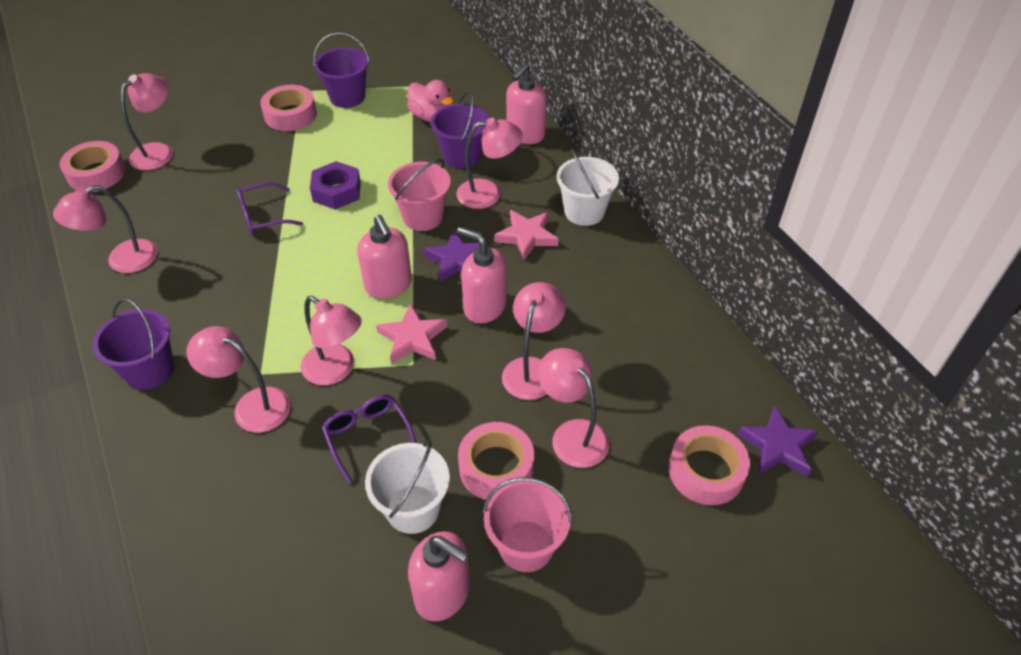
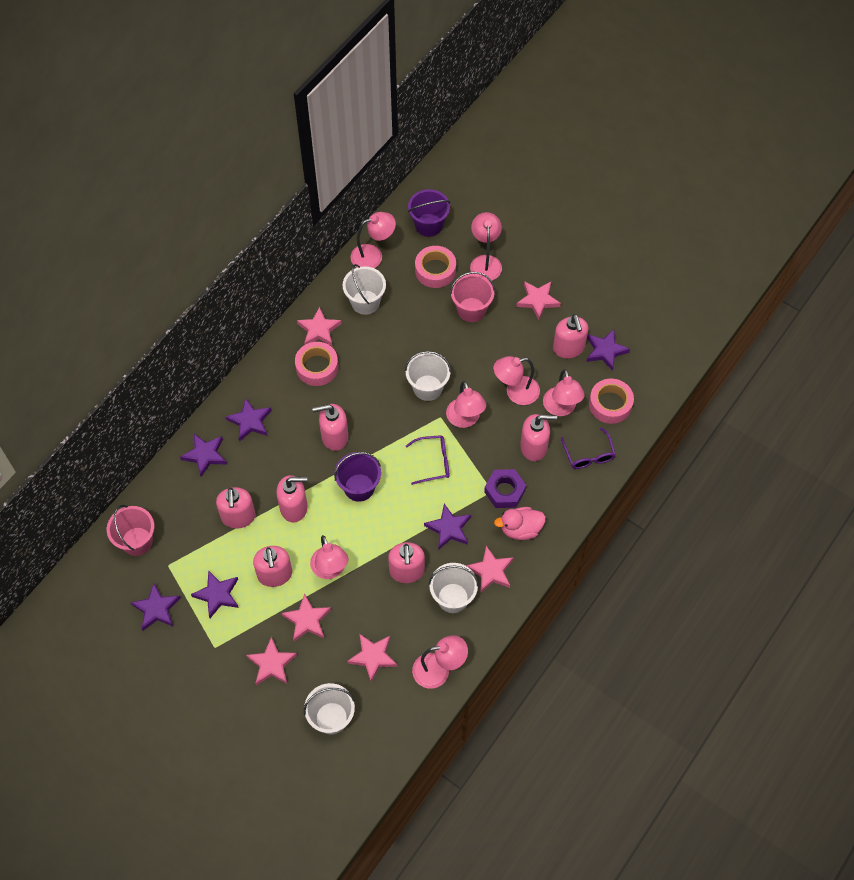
pink soap dispenser: [357,215,412,299] [408,531,470,622] [457,227,507,324] [506,63,547,144] = 4 -> [216,487,256,529] [253,546,292,587] [276,475,308,523] [312,404,348,451] [388,542,425,583] [520,414,557,461] [553,314,588,358] = 7
pink star: [376,304,447,364] [494,210,559,260] = 2 -> [246,637,297,685] [281,593,331,642] [297,306,342,346] [347,634,397,682] [466,546,514,593] [516,281,561,320] = 6
pink tape: [59,141,126,192] [260,85,317,131] [458,422,534,500] [669,425,750,505] = 4 -> [295,342,338,386] [415,246,456,288] [589,379,634,424] = 3
purple bucket: [93,298,174,390] [313,32,370,108] [431,91,489,168] = 3 -> [334,452,381,502] [408,189,450,237] = 2
purple star: [423,230,488,282] [737,406,818,477] = 2 -> [130,583,181,631] [180,434,227,477] [191,570,239,618] [225,398,272,442] [424,504,471,549] [586,329,630,371] = 6
white bucket: [365,441,450,534] [557,148,619,226] = 2 -> [304,683,355,735] [343,264,386,315] [405,351,451,401] [429,563,479,613] = 4

